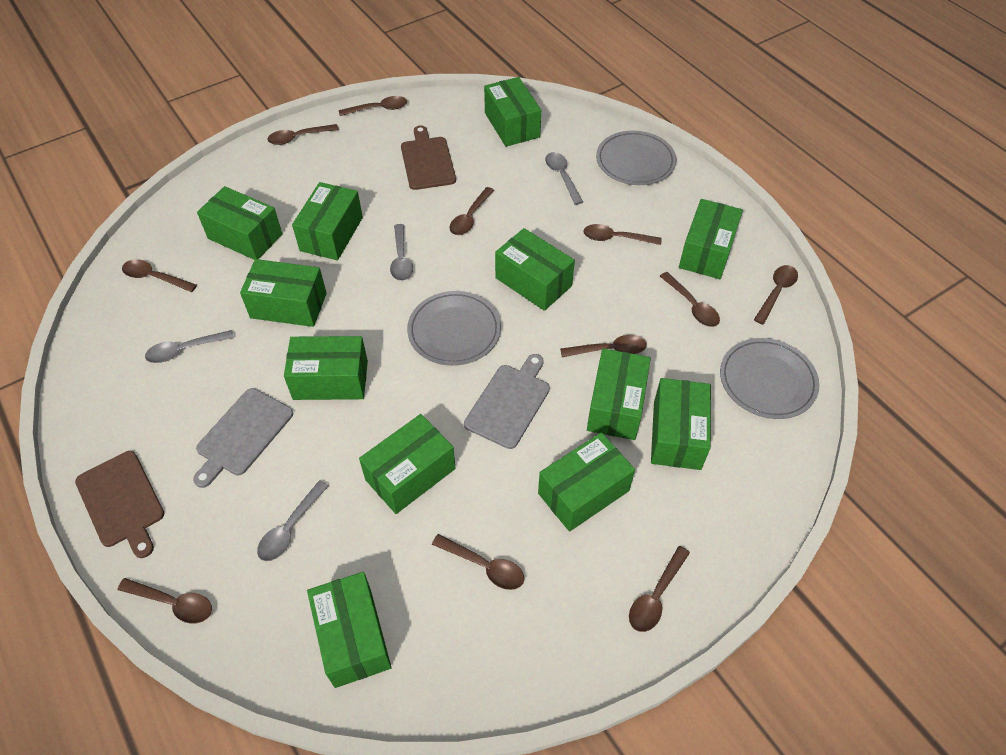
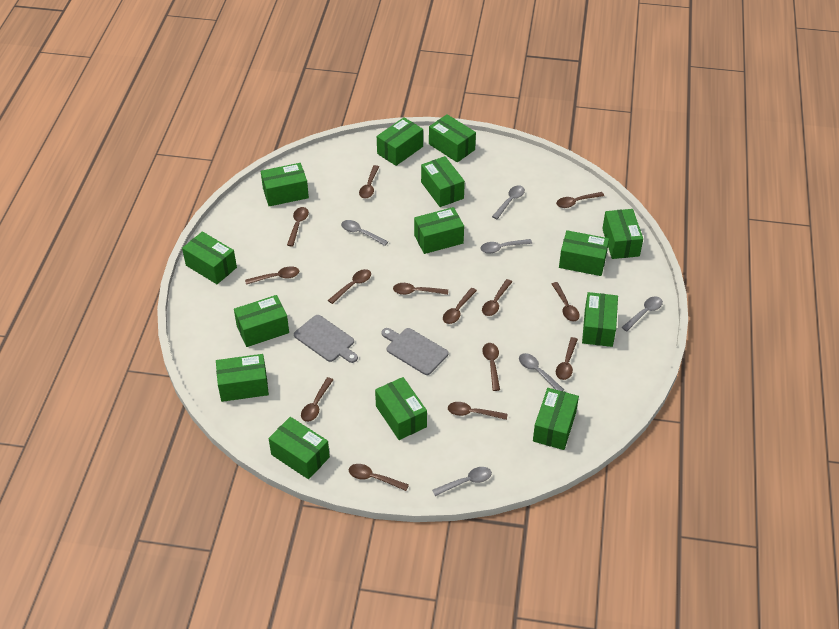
brown cutting board: [75,451,164,558] [401,125,456,190] = 2 -> none = 0
brown spoon: [117,578,212,624] [122,260,197,292] [267,124,339,145] [339,96,407,116] [432,534,524,590] [449,187,494,235] [560,335,647,357] [583,224,662,245] [629,546,690,632] [660,272,720,327] [754,265,798,324] = 11 -> [245,266,299,285] [287,207,309,247] [301,377,333,422] [328,269,371,304] [349,464,409,491] [359,165,379,198] [393,283,448,295] [443,288,477,324] [448,402,508,420] [482,279,512,316] [482,343,500,391] [552,282,580,321] [556,192,604,208] [556,337,578,380] = 14
green box: [197,186,282,260] [240,259,327,327] [284,336,368,400] [292,182,363,260] [307,572,391,688] [359,414,456,514] [484,77,541,147] [495,228,575,311] [538,432,635,532] [587,348,651,440] [651,378,711,470] [679,199,743,279] = 12 -> [182,231,237,284] [216,354,269,402] [234,295,289,347] [261,163,309,206] [269,417,330,479] [375,377,427,440] [377,117,423,166] [414,207,464,254] [421,156,465,207] [429,114,476,162] [533,388,579,450] [559,230,609,276] [582,292,618,347] [602,209,643,259] = 14
grey plate: [407,291,501,366] [596,131,677,185] [720,338,819,419] = 3 -> none = 0
grey spoon: [145,330,234,363] [257,480,329,561] [390,224,413,281] [545,152,583,205] = 4 -> [341,220,388,246] [432,467,492,496] [480,239,532,254] [492,185,525,219] [519,353,564,391] [622,296,663,331] = 6

